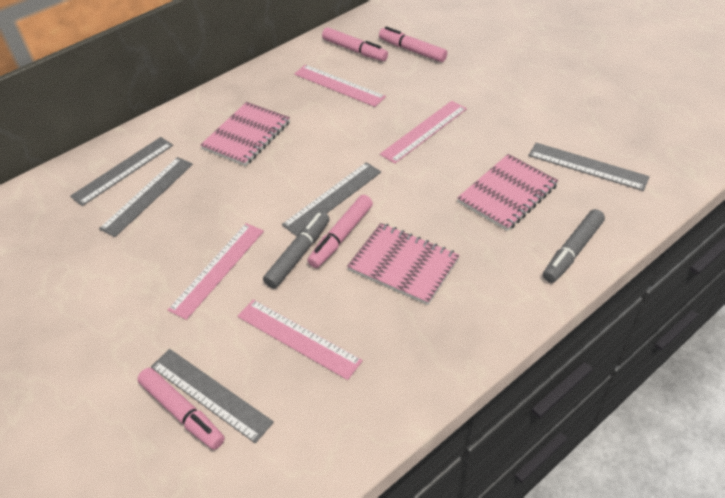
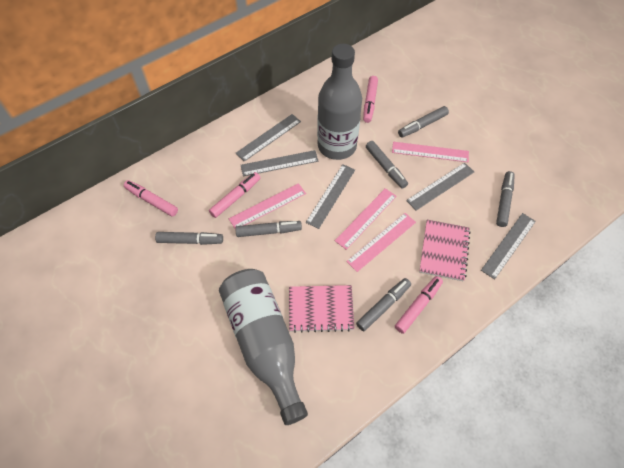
grey bottle: none = 0 -> [219,269,308,425] [317,44,362,160] = 2
grey marker: [263,212,330,289] [543,209,605,283] = 2 -> [155,232,223,245] [235,221,302,237] [356,278,411,331] [366,141,408,189] [398,106,449,138] [496,171,515,227] = 6
pink notebook: [200,102,290,166] [347,223,460,305] [457,154,559,231] = 3 -> [289,285,354,333] [419,220,471,281] = 2

